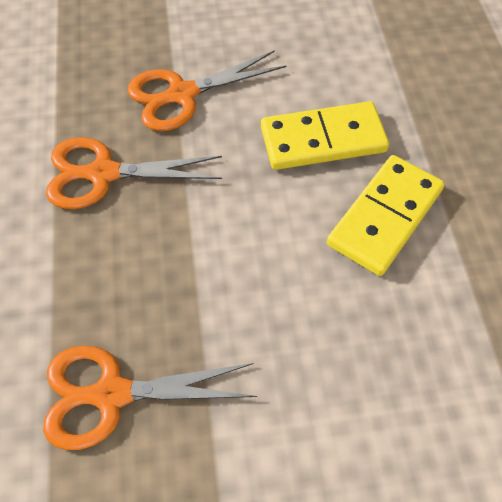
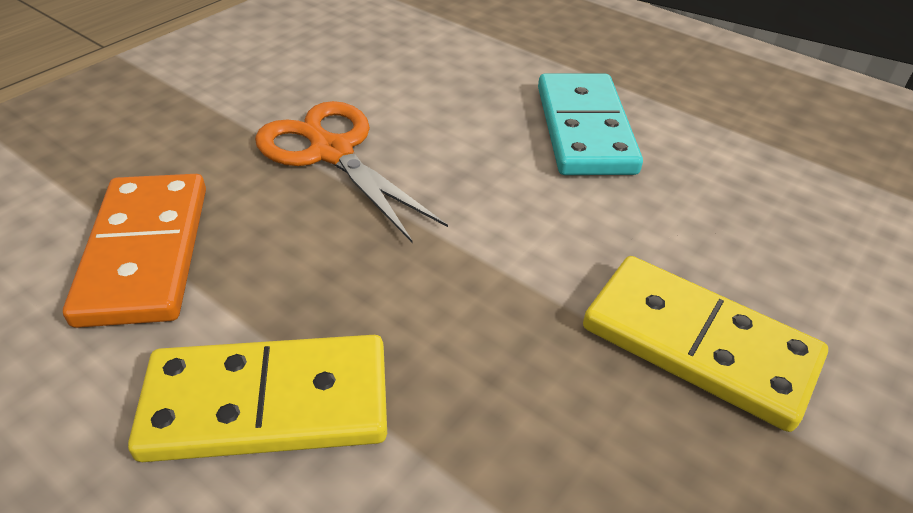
orange domino: none = 0 -> [63,174,206,328] = 1
orange scissors: [43,345,257,450] [46,137,222,209] [128,50,287,131] = 3 -> [255,101,448,243] = 1
turquoise domino: none = 0 -> [538,73,643,175] = 1

